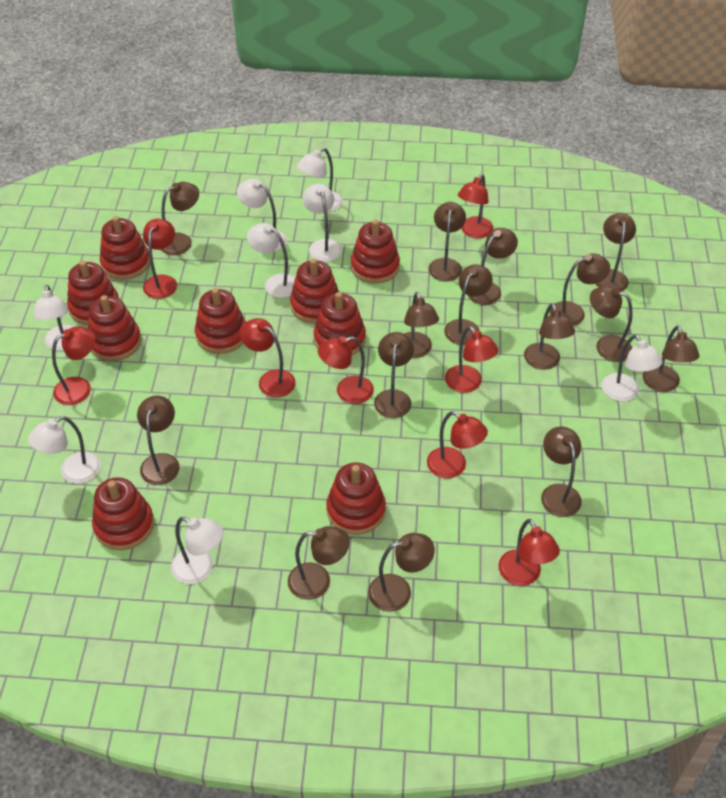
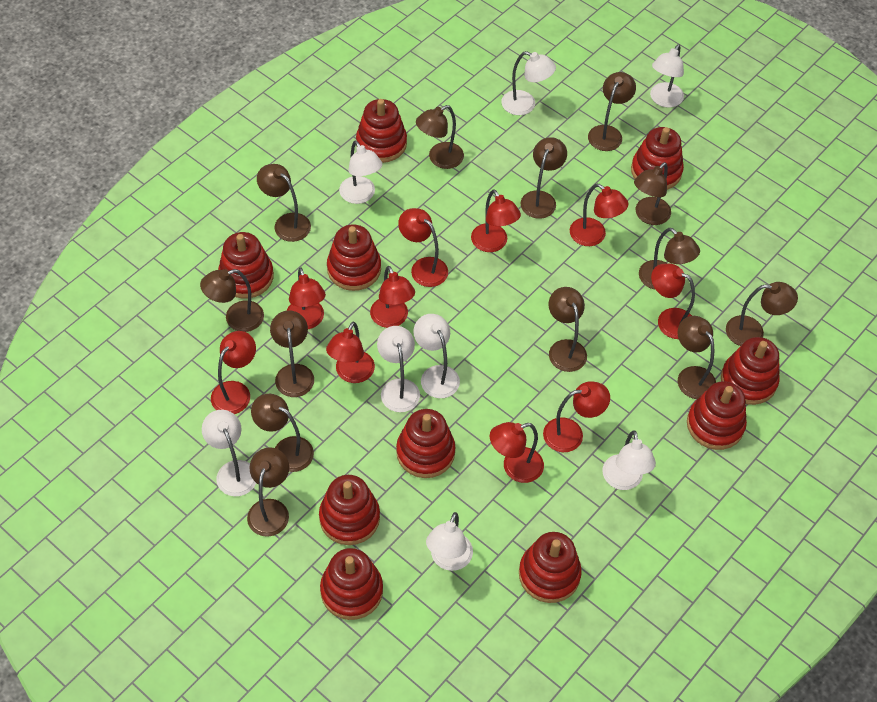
brown lamp: [137,396,180,485] [160,182,199,255] [288,526,350,600] [368,533,435,612] [374,332,414,418] [404,292,439,358] [428,202,466,281] [444,264,493,345] [468,228,518,305] [524,303,575,370] [541,426,582,517] [550,253,610,326] [590,286,633,362] [596,213,636,292] [643,326,699,392] = 15 -> [200,269,264,332] [247,447,289,537] [251,394,314,472] [257,164,311,242] [270,311,314,397] [416,105,464,169] [521,137,567,219] [548,287,587,372] [588,72,636,151] [634,162,671,225] [639,228,700,289] [678,316,716,399] [726,282,798,346] = 13
red lamp: [52,326,95,405] [143,219,177,299] [240,318,296,397] [318,336,374,404] [427,411,488,478] [445,326,499,393] [458,174,493,238] [499,519,560,586] = 8 -> [211,331,256,414] [287,267,326,329] [326,322,375,383] [370,266,415,328] [398,208,448,287] [471,190,521,252] [490,422,544,483] [543,381,610,452] [570,184,629,246] [651,264,695,339] = 10
red stacking toy: [67,260,119,325] [88,295,141,361] [92,477,154,550] [100,216,150,280] [195,288,246,354] [290,258,339,324] [314,292,366,355] [326,462,386,535] [351,220,400,284] = 9 -> [218,232,274,298] [319,475,380,545] [320,548,383,620] [327,224,381,291] [356,99,407,163] [396,409,456,478] [519,532,582,603] [631,127,684,190] [687,381,747,450] [721,337,780,405] = 10

